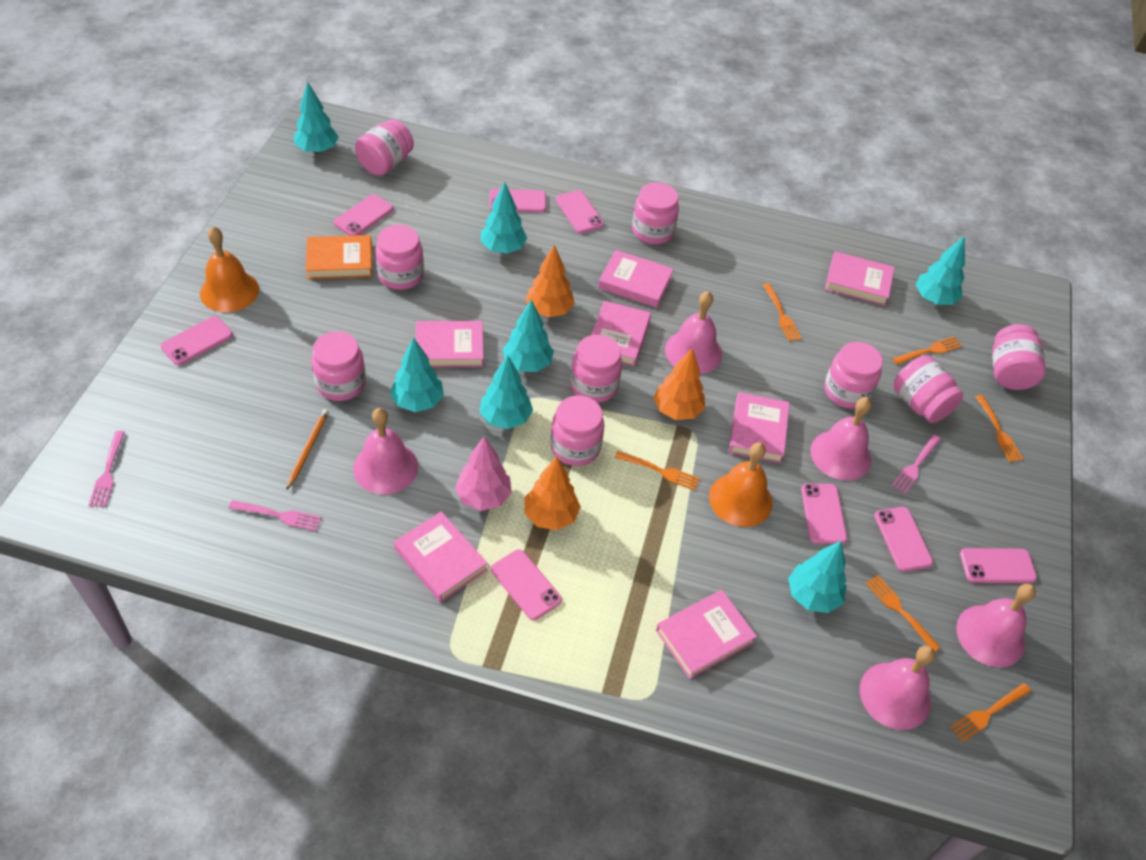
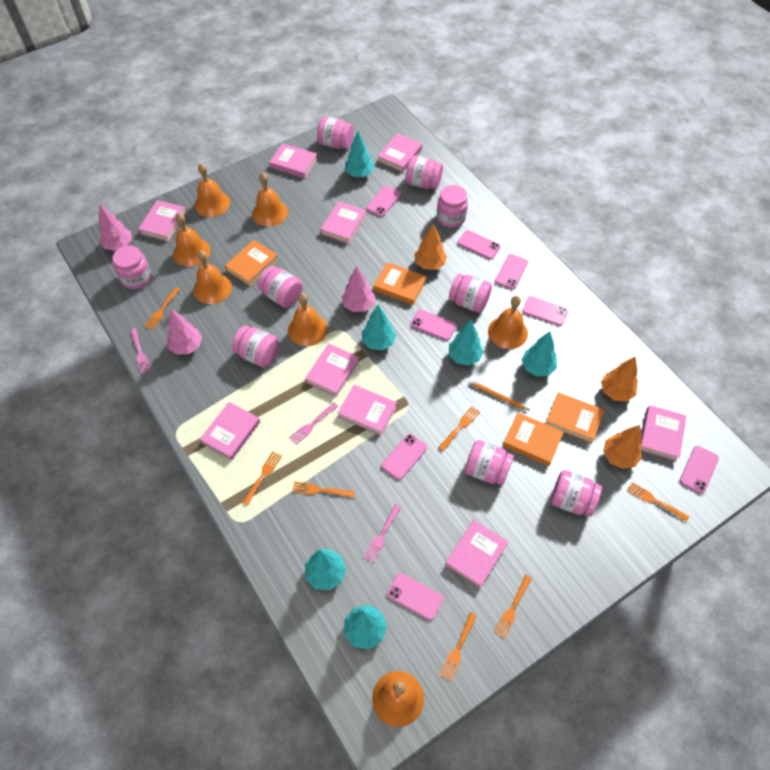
orange bell: [200,227,259,312] [709,442,773,527] = 2 -> [173,213,211,267] [193,250,232,304] [194,163,230,217] [252,172,288,227] [288,293,328,346] [372,671,424,727] [488,296,528,349] = 7
orange book: [306,235,372,279] = 1 -> [225,240,278,286] [373,262,427,305] [503,413,564,466] [546,392,604,444] = 4
orange fork: [615,451,700,491] [763,283,802,341] [866,575,941,652] [893,336,962,365] [950,683,1031,742] [975,395,1023,462] = 6 -> [144,287,180,330] [242,451,282,506] [292,482,355,498] [438,406,480,451] [440,612,477,681] [494,575,532,639] [627,482,689,522] = 7
pink bell: [353,408,418,494] [665,291,722,374] [810,397,872,481] [860,645,935,730] [956,584,1036,668] = 5 -> none = 0
pink book: [394,511,488,602] [415,321,484,367] [591,301,651,367] [598,250,674,308] [656,590,757,679] [729,392,790,463] [825,251,895,306] = 7 -> [138,200,187,242] [200,402,260,460] [269,143,318,178] [305,344,360,397] [320,201,367,244] [338,385,397,436] [378,133,422,172] [445,520,508,588] [641,405,686,461] = 9
pink tree: [455,436,512,511] = 1 -> [99,204,132,251] [167,309,202,355] [341,266,375,312] = 3
turquoise tree: [294,81,339,154] [390,337,444,412] [479,355,533,429] [481,182,527,254] [503,300,554,372] [788,541,847,613] [916,236,965,305] = 7 -> [305,548,346,591] [344,605,387,649] [345,131,375,177] [362,305,396,350] [449,320,484,366] [522,331,557,376] = 6

